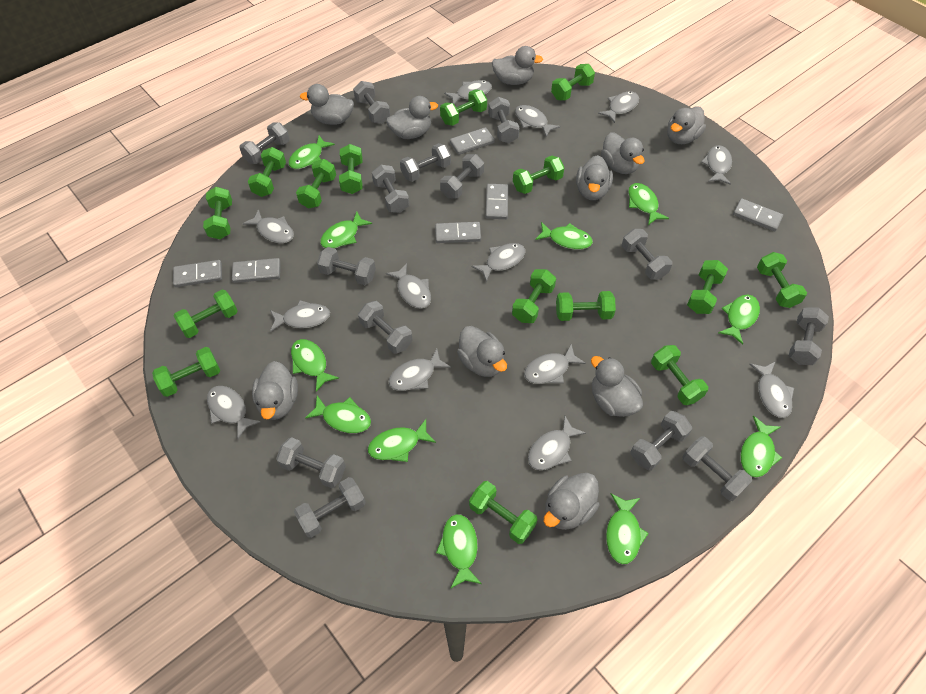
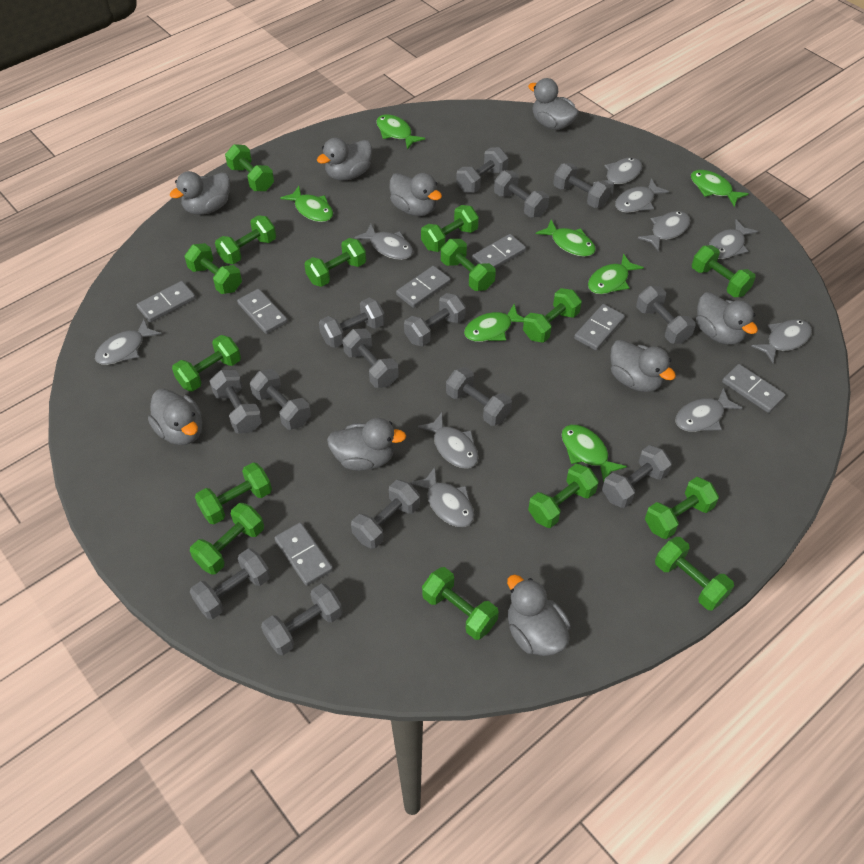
green fish: [288,136,335,169] [291,339,339,392] [305,395,371,433] [320,211,372,248] [368,419,436,462] [436,514,482,589] [535,222,593,249] [606,493,649,564] [628,183,669,225] [718,295,760,345] [740,416,782,478] = 11 -> [280,186,333,222] [376,114,425,150] [464,304,524,342] [536,219,596,257] [562,425,627,482] [588,254,644,294] [691,170,749,207] = 7
grey domino: [173,260,222,287] [232,258,280,283] [435,222,481,243] [450,127,495,155] [486,184,508,219] [733,198,783,231] = 6 -> [137,281,196,322] [237,289,288,334] [275,522,333,586] [396,266,451,308] [472,234,526,268] [574,304,625,350] [722,364,786,413] = 7
grey duck: [252,361,298,420] [300,84,354,125] [386,96,438,139] [457,326,507,377] [491,46,543,85] [544,473,599,530] [576,155,613,200] [591,356,643,417] [601,132,645,174] [667,106,706,144] = 10 -> [148,389,202,445] [170,171,230,215] [317,138,372,181] [327,418,406,471] [390,173,442,216] [507,575,571,656] [528,78,579,130] [610,339,676,392] [696,292,758,345] = 9
grey fish: [207,386,261,439] [243,209,294,243] [270,300,330,332] [386,263,431,309] [389,349,451,391] [444,80,492,105] [471,243,525,282] [515,105,560,137] [524,344,586,384] [528,416,586,470] [598,91,639,123] [701,145,732,185] [749,361,794,418] = 13 -> [95,319,161,365] [354,224,413,260] [410,467,474,527] [418,413,478,468] [593,158,642,195] [615,179,669,213] [638,211,690,252] [676,388,743,432] [709,219,758,259] [752,319,812,363] = 10

